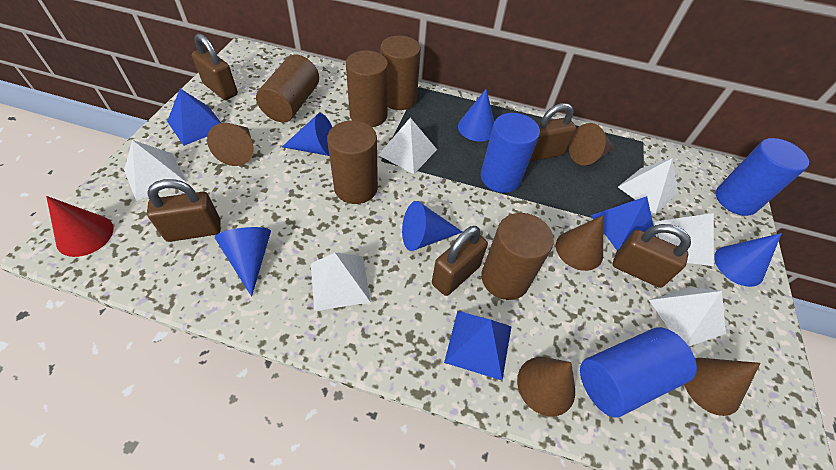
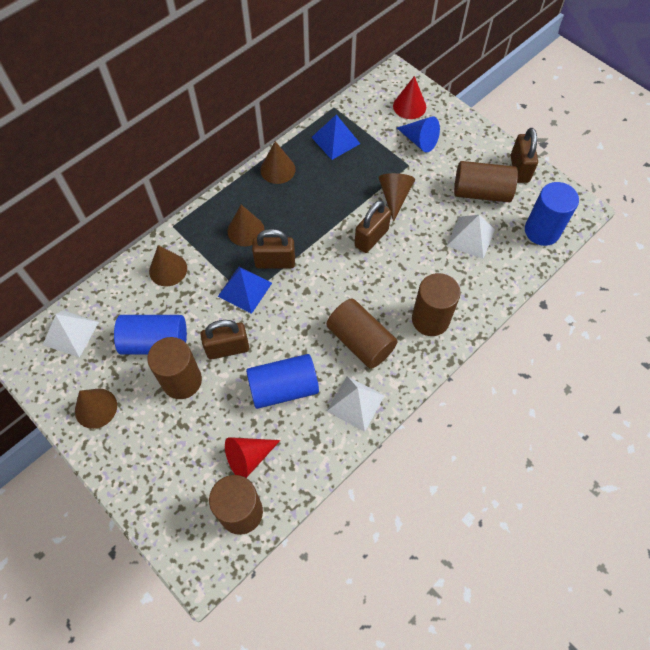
blue cone: [215,227,271,297] [282,113,332,156] [402,201,462,251] [458,89,494,141] [714,233,782,287] = 5 -> [397,116,440,152] = 1
blue pyramid: [167,89,221,146] [444,311,511,380] [591,196,656,251] = 3 -> [218,267,272,314] [311,114,360,160] = 2
brown padlock: [147,179,221,242] [192,34,238,100] [432,226,488,296] [530,103,576,161] [613,224,691,288] = 5 -> [201,320,249,360] [252,229,295,269] [355,200,391,253] [511,128,538,183] = 4
red cone: [46,196,113,257] = 1 -> [225,437,281,478] [393,76,426,119] = 2
white pyramid: [124,140,186,201] [311,253,370,311] [379,118,437,174] [618,158,678,214] [649,287,726,346] [654,213,714,266] = 6 -> [43,310,99,358] [327,376,385,432] [447,215,495,259] = 3

